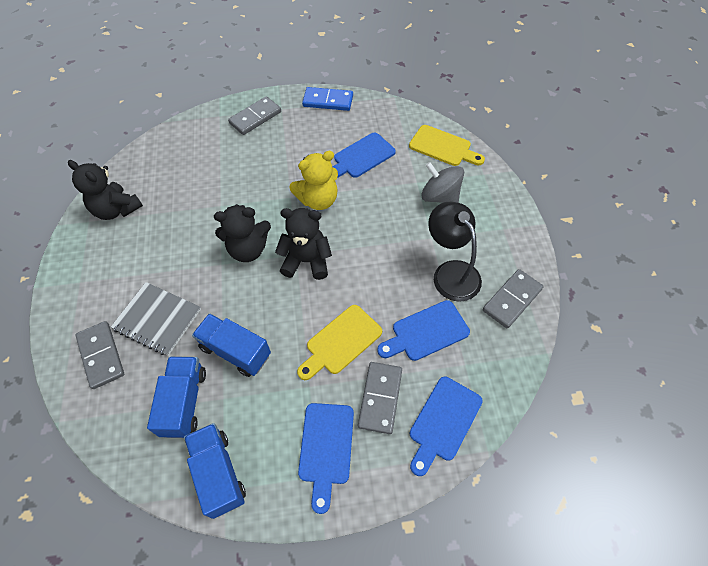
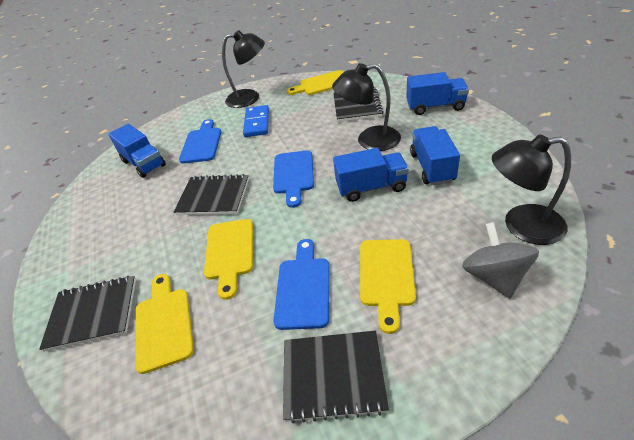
black lamp: [428,202,482,302] = 1 -> [222,30,265,108] [332,63,401,151] [492,135,571,245] = 3
black notebook: none = 0 -> [39,275,136,352] [174,174,249,215] [283,331,389,423] [333,87,384,122] = 4
black teddy bear: [68,160,143,220] [214,204,271,262] [275,208,332,280] = 3 -> none = 0
blue cutting board: [298,403,354,514] [333,133,396,178] [377,300,470,361] [410,377,483,476] = 4 -> [179,119,221,164] [273,150,314,208] [273,239,330,330] = 3
blue truck: [147,357,206,438] [184,423,246,519] [192,313,271,377] = 3 -> [108,124,166,178] [333,148,409,202] [406,72,469,115] [410,126,460,185] = 4
grey domino: [75,321,124,389] [228,96,281,135] [358,362,402,434] [483,269,543,328] = 4 -> none = 0
grey notebook: [111,282,201,356] = 1 -> none = 0
yellow cutting board: [297,305,382,380] [409,125,485,166] = 2 -> [135,274,194,374] [204,219,253,300] [287,70,344,95] [360,239,416,334] = 4
yellow teddy bear: [289,151,338,210] = 1 -> none = 0

